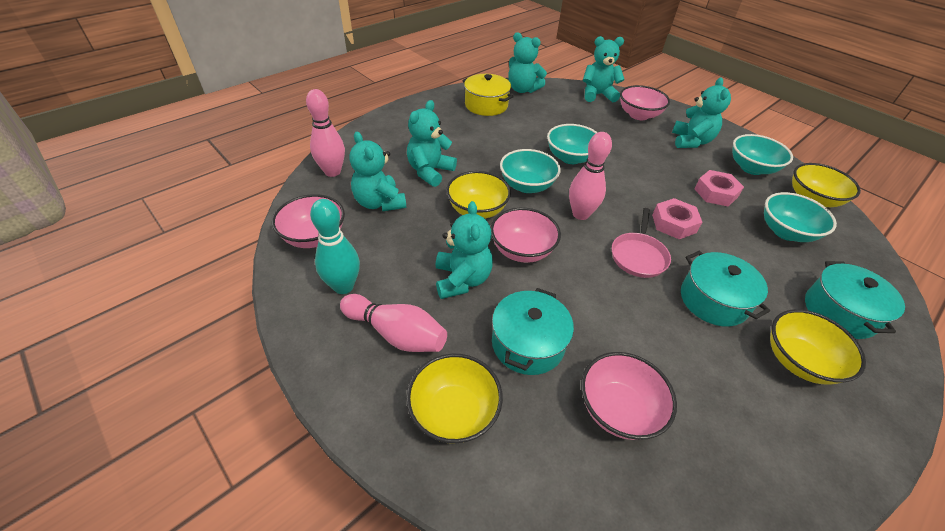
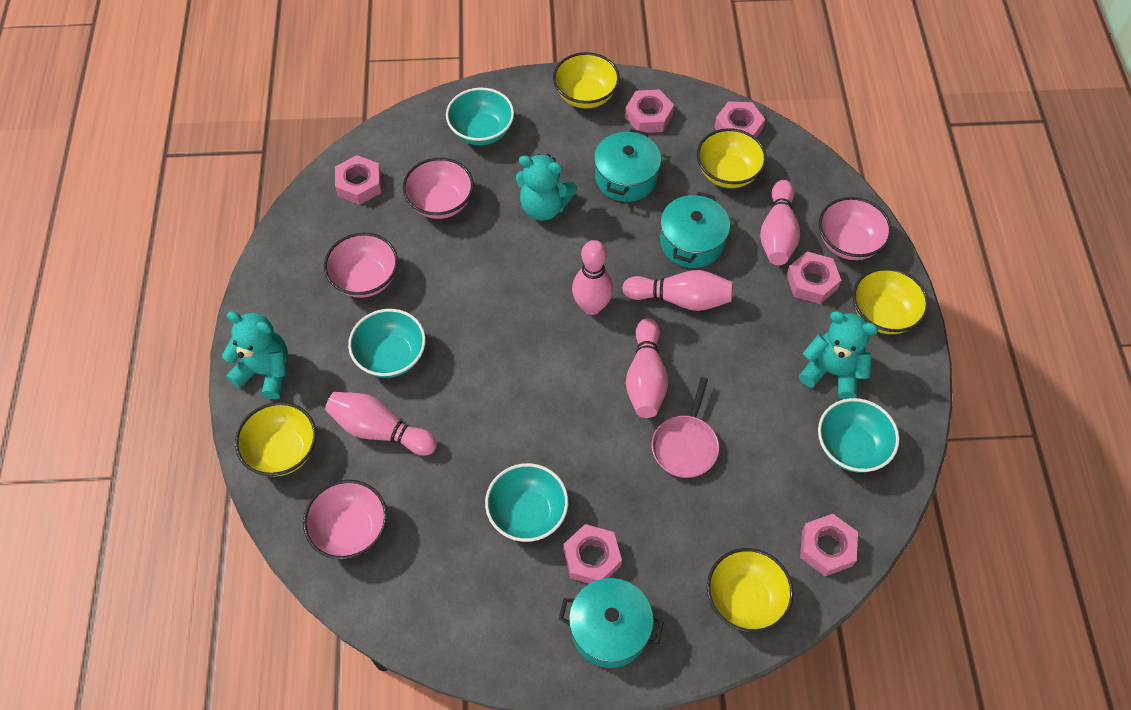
pink bowling pin: [306,89,345,177] [340,294,447,352] [569,132,612,220] = 3 -> [325,392,437,456] [572,240,613,315] [622,270,733,311] [626,318,668,418] [760,180,800,265] = 5
pink nut: [652,198,702,239] [694,170,744,206] = 2 -> [335,155,381,205] [563,524,622,584] [625,89,674,133] [715,101,765,138] [786,252,841,304] [800,514,858,576] = 6
turquoise bowling pin: [310,199,360,294] = 1 -> none = 0
turquoise teddy bear: [349,132,406,211] [407,100,457,187] [436,201,493,299] [508,32,547,93] [583,36,625,102] [672,77,731,148] = 6 -> [222,311,288,399] [516,154,577,221] [799,311,878,400] = 3
yellow bowl: [406,353,503,444] [446,171,511,219] [770,309,866,385] [792,163,861,207] = 4 -> [235,402,316,476] [553,52,620,108] [697,128,767,188] [707,548,794,633] [853,267,929,334] = 5
yellow pot: [462,74,514,116] = 1 -> none = 0

